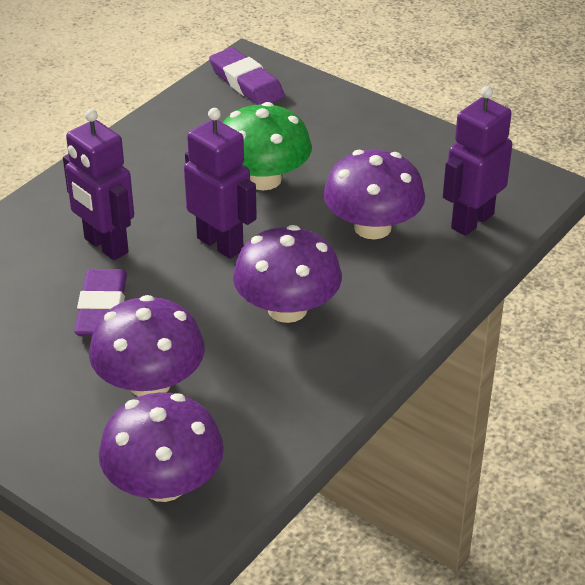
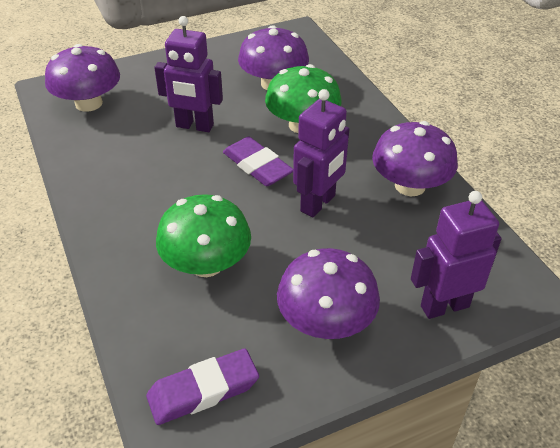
green mushroom: [222,102,312,190] = 1 -> [156,194,251,277] [265,64,342,133] = 2

